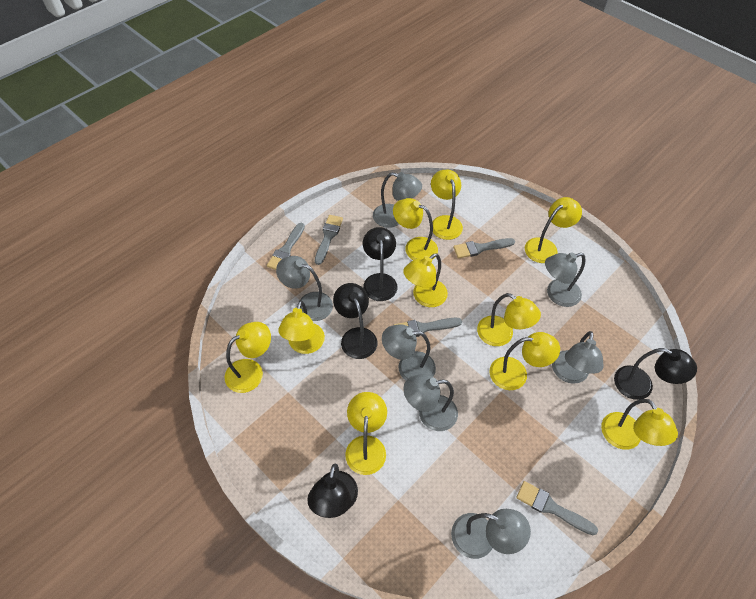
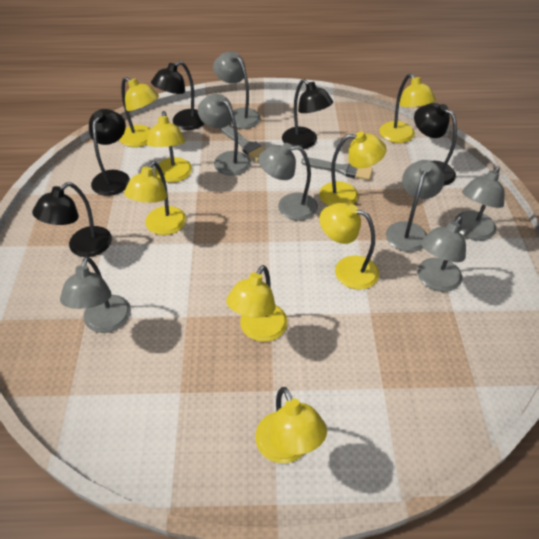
black lamp: [307,463,358,518] [333,283,377,359] [363,227,397,301] [614,348,697,400] = 4 -> [32,182,112,257] [89,109,130,196] [151,61,205,130] [282,79,333,149] [414,103,457,186] = 5
grey brush: [267,223,305,270] [315,215,343,265] [394,318,462,337] [453,238,515,258] [516,481,598,535] = 5 -> [220,126,265,162] [301,158,373,180] = 2
yellow lamp: [224,322,271,393] [278,300,325,354] [345,392,387,475] [393,198,438,260] [403,253,448,307] [431,170,463,240] [477,293,541,346] [489,332,560,390] [525,197,582,263] [601,399,678,450] = 10 -> [119,77,159,147] [124,161,186,235] [147,111,192,182] [226,265,288,342] [255,387,327,463] [319,131,387,206] [320,203,379,290] [380,74,436,143] = 8

